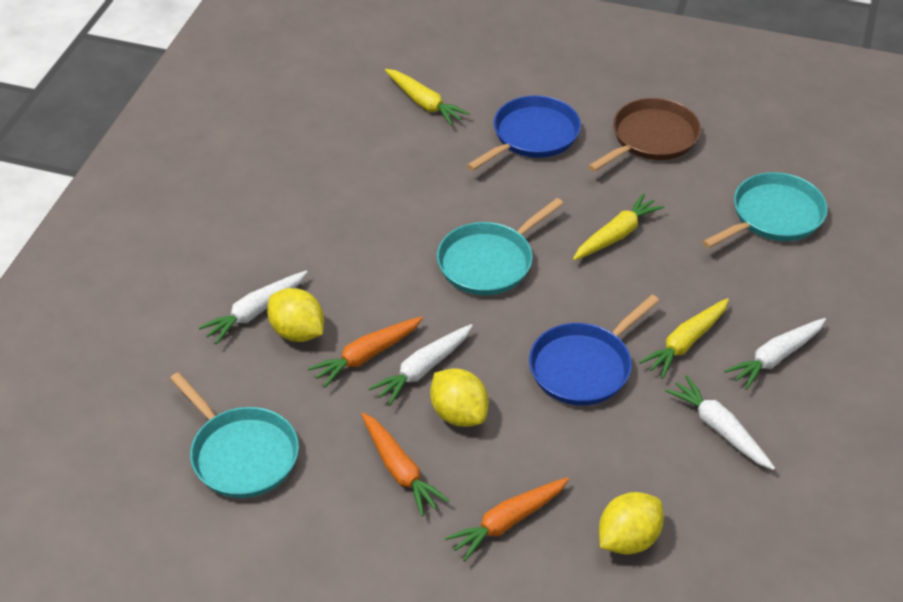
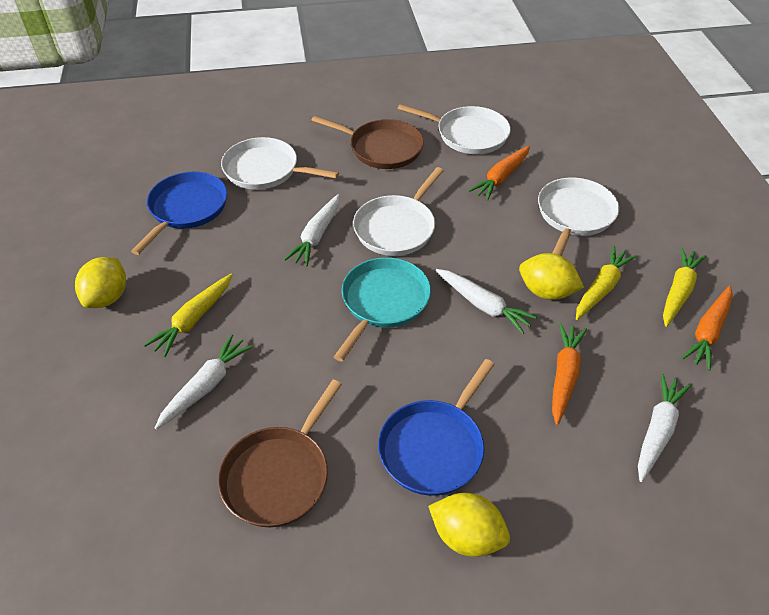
brown pan: [588,98,701,172] = 1 -> [218,380,342,528] [311,116,424,169] = 2
turquoise pan: [170,372,299,498] [437,198,563,295] [702,172,828,248] = 3 -> [334,257,431,362] = 1
white pan: none = 0 -> [221,137,339,190] [353,167,444,256] [398,104,511,154] [538,178,619,256] = 4

